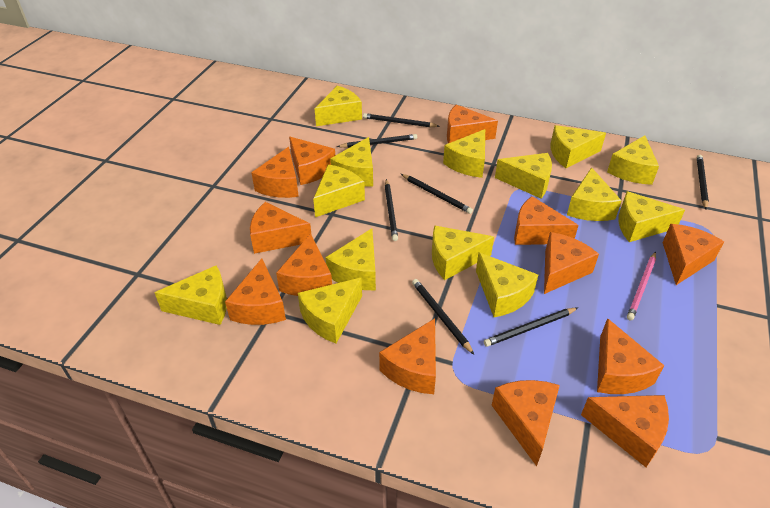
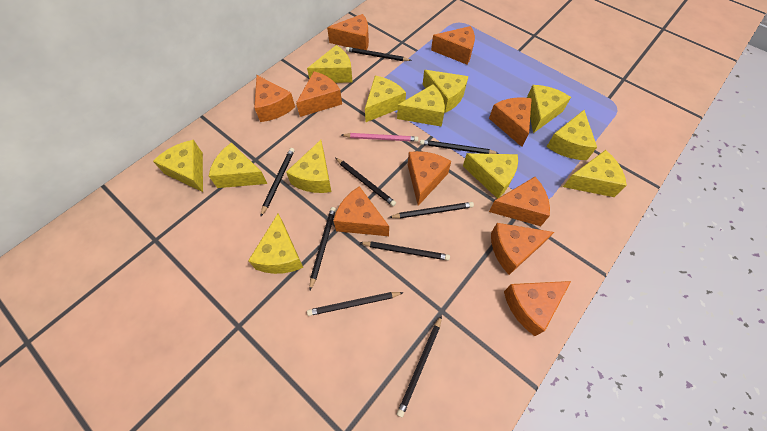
black pencil: [337,134,417,148] [363,113,439,127] [385,179,398,241] [401,174,473,214] [412,279,474,355] [483,308,578,347] [697,155,709,210] = 7 -> [260,148,295,217] [307,292,404,316] [310,207,336,290] [335,158,396,206] [346,47,412,61] [359,241,450,260] [389,202,474,218] [397,315,442,417] [420,140,498,154] = 9
orange cheese: [225,258,286,325] [250,202,312,254] [251,147,299,198] [276,234,332,296] [289,137,335,185] [379,318,436,394] [447,104,498,143] [492,380,560,466] [514,196,579,245] [544,232,599,294] [581,395,669,467] [597,318,664,394] [662,224,724,285] = 13 -> [254,75,295,122] [296,71,342,117] [327,14,369,50] [334,186,389,236] [408,151,451,206] [431,26,475,65] [489,97,532,147] [489,177,550,226] [491,223,554,275] [504,281,571,336] = 10
yellow cheese: [154,265,227,325] [298,277,362,343] [313,165,365,217] [315,86,362,126] [325,228,376,290] [330,137,373,187] [432,225,494,280] [443,129,485,178] [476,252,538,317] [495,153,552,199] [551,125,606,168] [567,167,622,221] [607,135,659,185] [618,191,685,242] = 14 -> [153,140,203,192] [209,143,268,188] [248,214,303,274] [286,140,331,193] [307,45,353,83] [365,76,406,122] [397,84,445,127] [423,70,469,113] [463,153,518,199] [527,85,571,133] [546,110,597,160] [563,150,627,197] = 12

